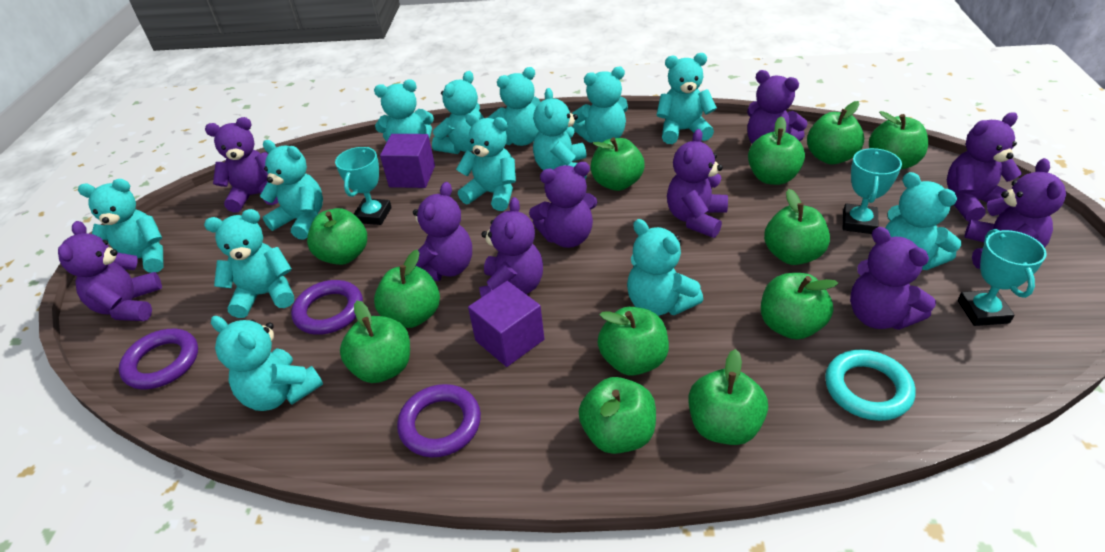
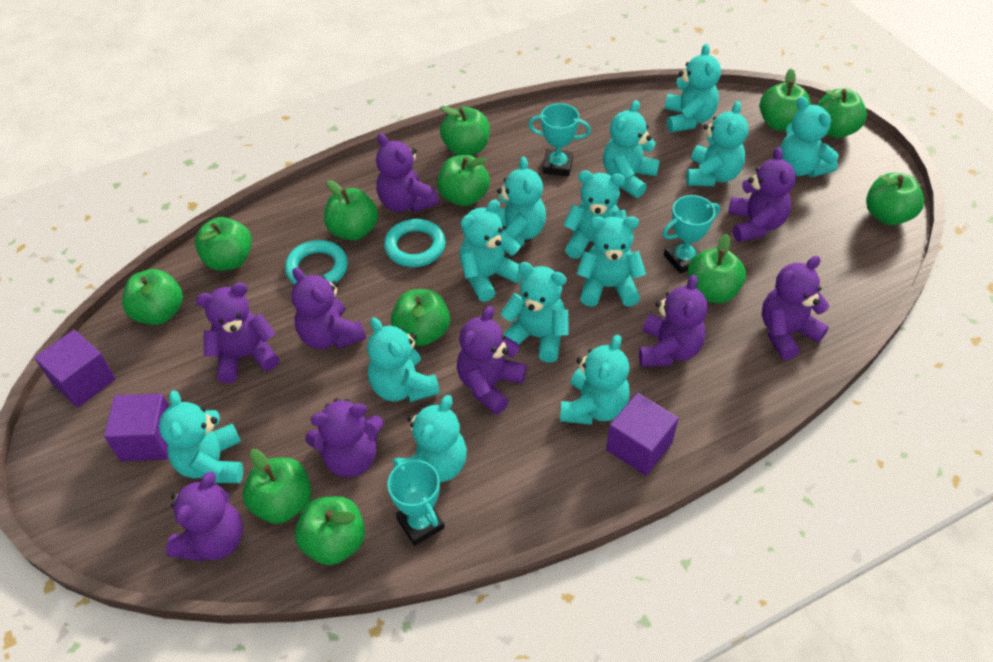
purple cube: [380,134,435,188] [468,281,544,367] = 2 -> [34,330,116,408] [104,394,169,461] [606,393,679,476] = 3
purple ring: [119,329,198,389] [291,280,363,335] [397,384,481,457] = 3 -> none = 0
purple teddy bear: [58,221,162,321] [205,117,278,213] [413,182,472,281] [479,197,543,298] [529,162,597,248] [667,129,728,238] [747,70,808,144] [850,227,936,330] [947,112,1022,222] [964,158,1066,269] = 10 -> [166,472,243,562] [196,282,279,384] [291,267,366,349] [305,398,383,478] [376,133,439,213] [457,306,527,415] [639,274,708,367] [728,147,796,242] [762,256,829,360] = 9
turquoise ring: [825,350,916,421] = 1 -> [285,240,348,285] [384,219,446,267] = 2

